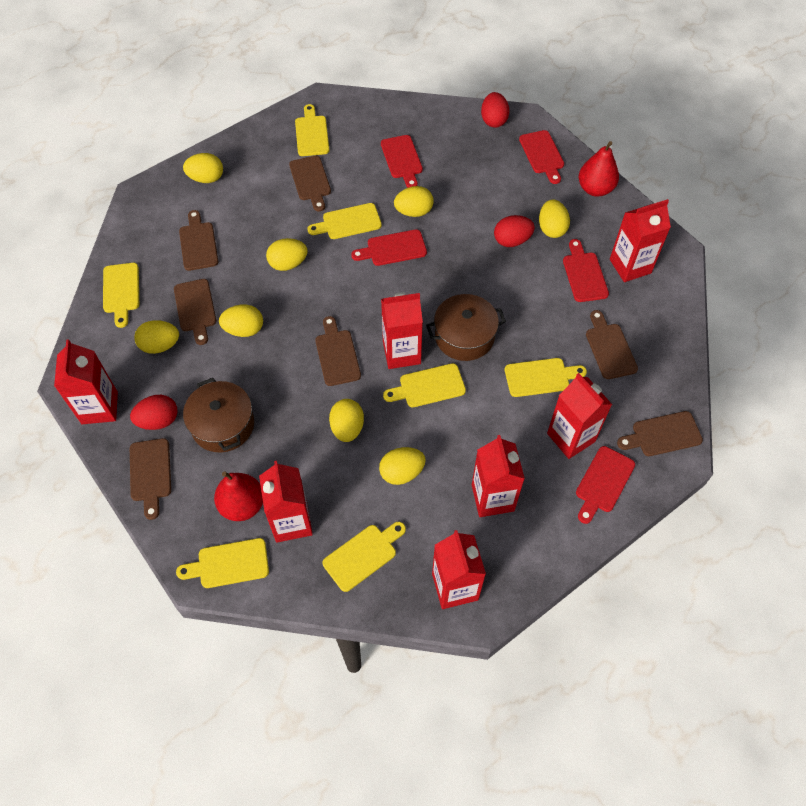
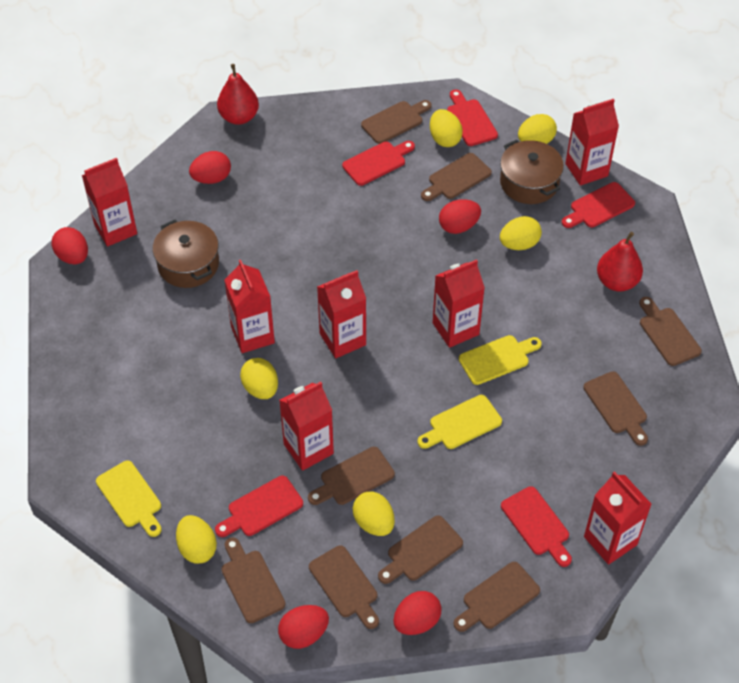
brown cutting board: [130,438,171,520] [174,279,216,345] [179,210,218,271] [289,156,331,212] [315,316,361,386] [586,310,638,379] [617,411,703,456] = 7 -> [221,537,285,623] [308,447,395,505] [309,545,379,629] [361,100,431,144] [378,516,463,584] [421,153,492,201] [454,562,540,632] [583,371,648,446] [639,297,702,366] = 9
red egg: [130,395,178,430] [481,92,510,128] [494,215,535,247] = 3 -> [52,227,88,264] [189,151,231,184] [278,605,329,649] [393,591,442,635] [439,199,481,234] = 5
yellow cutting board: [103,263,139,328] [176,538,269,588] [295,104,330,156] [307,203,382,239] [323,522,406,592] [383,363,466,407] [505,358,587,397] = 7 -> [96,460,162,537] [417,395,502,449] [459,335,542,385] = 3
yellow egg: [134,320,179,354] [183,153,223,183] [219,304,263,337] [266,238,308,271] [329,399,364,442] [379,447,426,485] [394,186,434,217] [539,200,570,238] = 8 -> [176,515,217,564] [240,358,278,399] [353,492,395,536] [430,109,463,147] [500,216,542,250] [518,114,557,144] = 6

